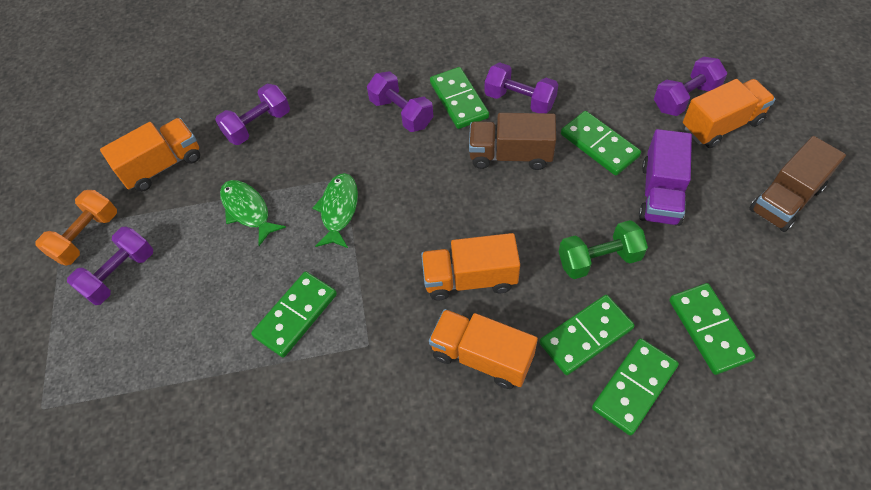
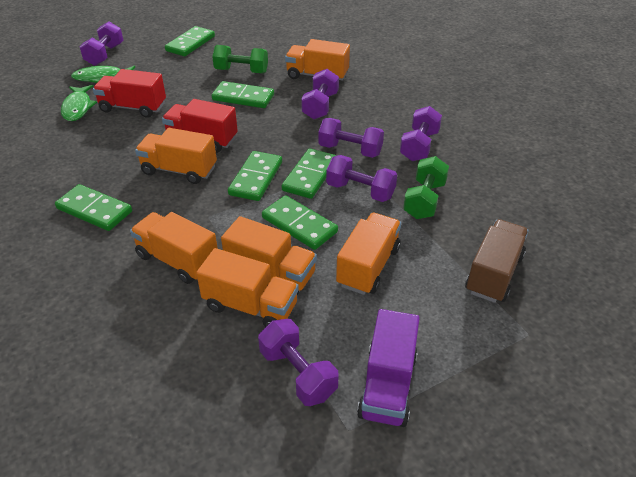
brown truck: [469,113,556,170] [749,136,846,232] = 2 -> [465,219,529,303] = 1
green dumbbell: [559,220,648,279] = 1 -> [212,45,268,74] [403,156,449,219] = 2
orange dumbbell: [36,190,117,266] = 1 -> none = 0
orange truck: [100,118,200,192] [421,233,520,300] [429,309,538,389] [683,79,775,148] = 4 -> [130,212,218,284] [135,128,217,184] [196,248,299,327] [221,216,317,295] [285,39,350,81] [336,213,401,295] = 6
purple dumbbell: [67,226,153,305] [215,84,290,145] [367,71,434,132] [485,62,558,113] [654,57,727,116] = 5 -> [79,22,124,66] [258,319,339,406] [301,69,339,119] [318,118,384,158] [326,155,397,202] [400,106,442,161] = 6
red truck: none = 0 -> [93,69,166,118] [162,99,238,153] = 2

